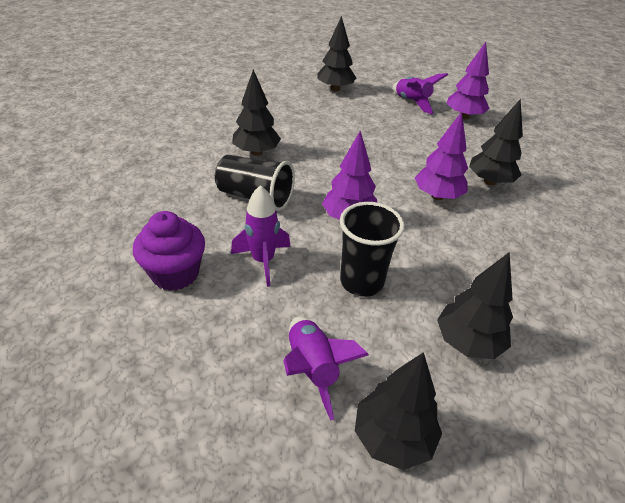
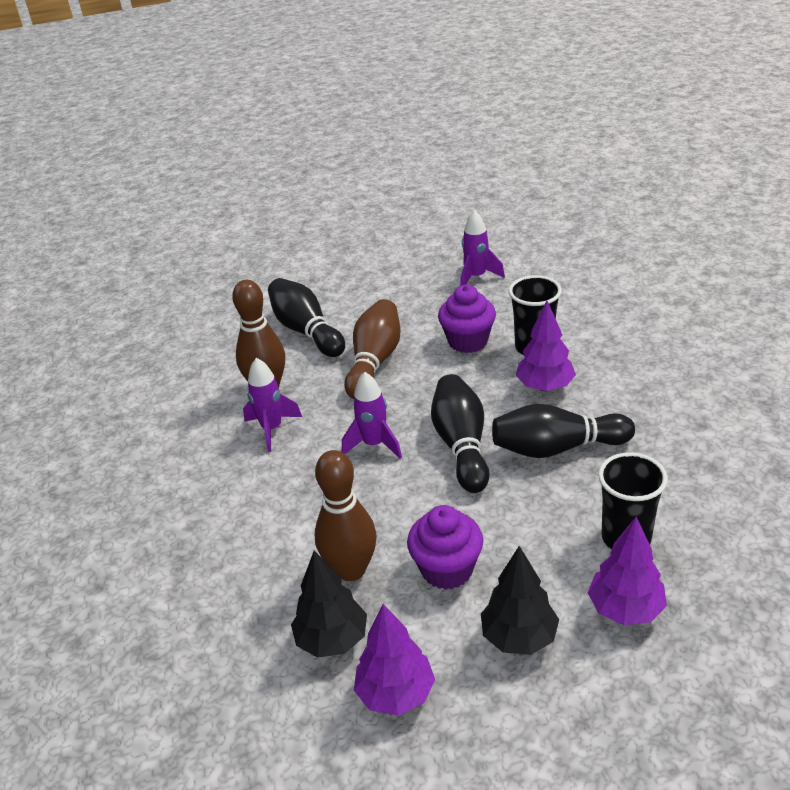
black bowling pin: none = 0 -> [268,278,345,357] [431,374,490,493] [492,404,635,458] = 3
black tree: [232,69,281,156] [318,16,356,91] [355,352,442,470] [437,252,513,359] [469,99,523,185] = 5 -> [291,550,367,658] [481,546,559,655] = 2
brown bowling pin: none = 0 -> [232,280,285,388] [315,450,376,581] [344,299,401,399] = 3
purple cupcake: [133,211,205,291] = 1 -> [407,505,483,590] [438,285,496,353] = 2

